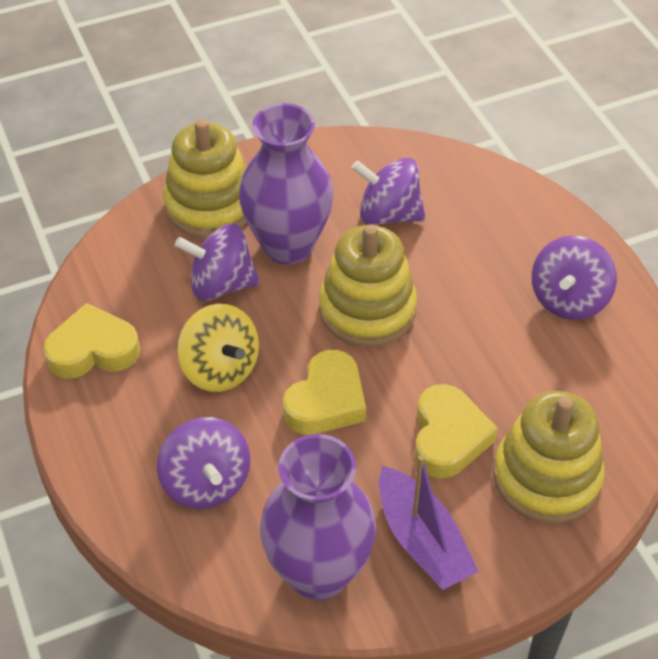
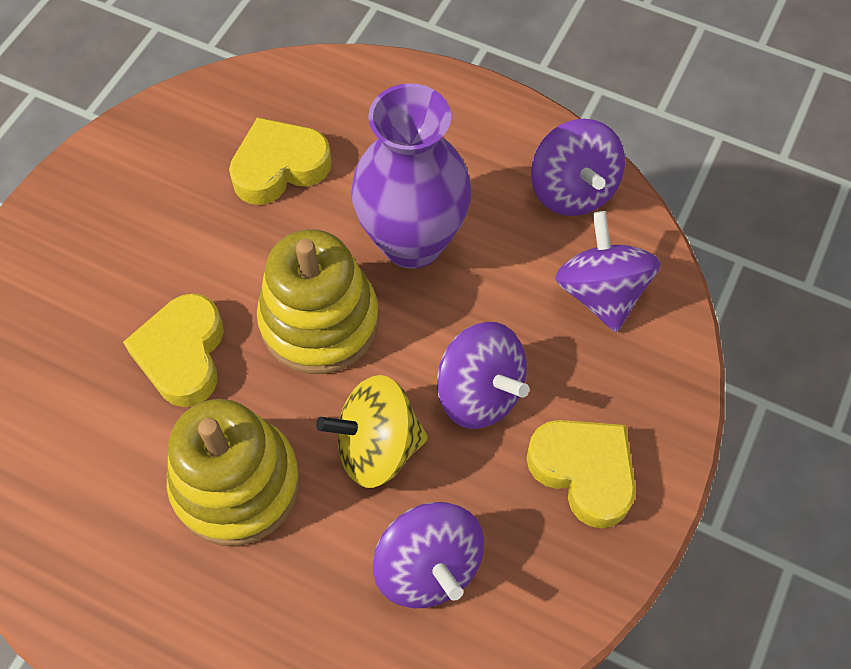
purple boat: [379,455,479,590] = 1 -> none = 0
purple vase: [239,103,334,264] [260,434,376,600] = 2 -> [351,83,472,269] = 1
yellow stacking toy: [163,119,247,238] [319,224,417,347] [493,391,604,524] = 3 -> [167,399,300,546] [257,229,379,374] = 2

